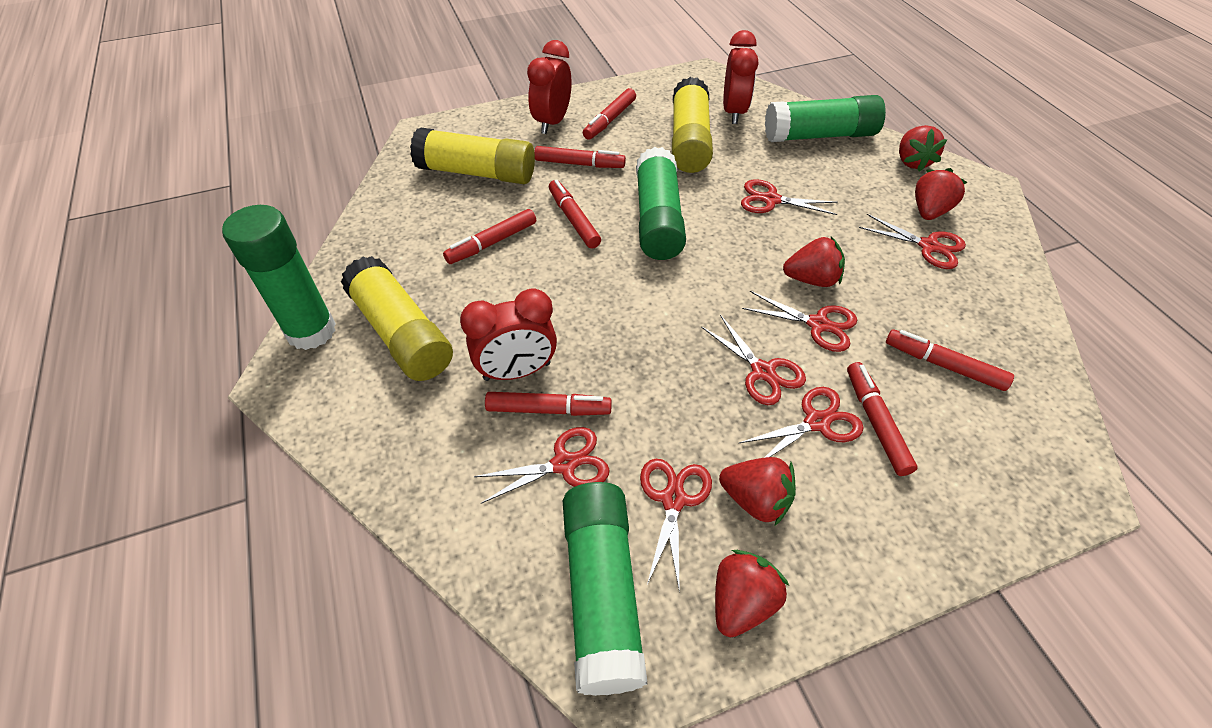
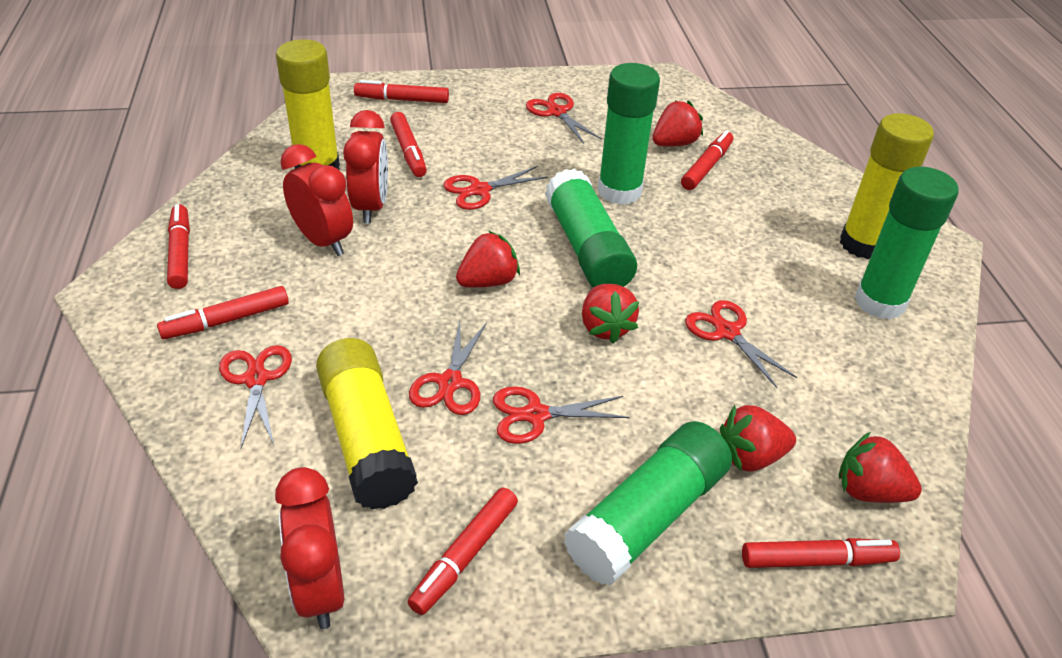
red scissors: [474,427,609,504] [640,459,712,592] [701,315,806,405] [739,387,864,458] [741,179,837,215] [742,291,857,352] [859,214,966,269] = 7 -> [219,345,292,448] [409,321,487,415] [443,166,548,210] [493,386,630,444] [526,93,602,144] [685,300,798,388] = 6

